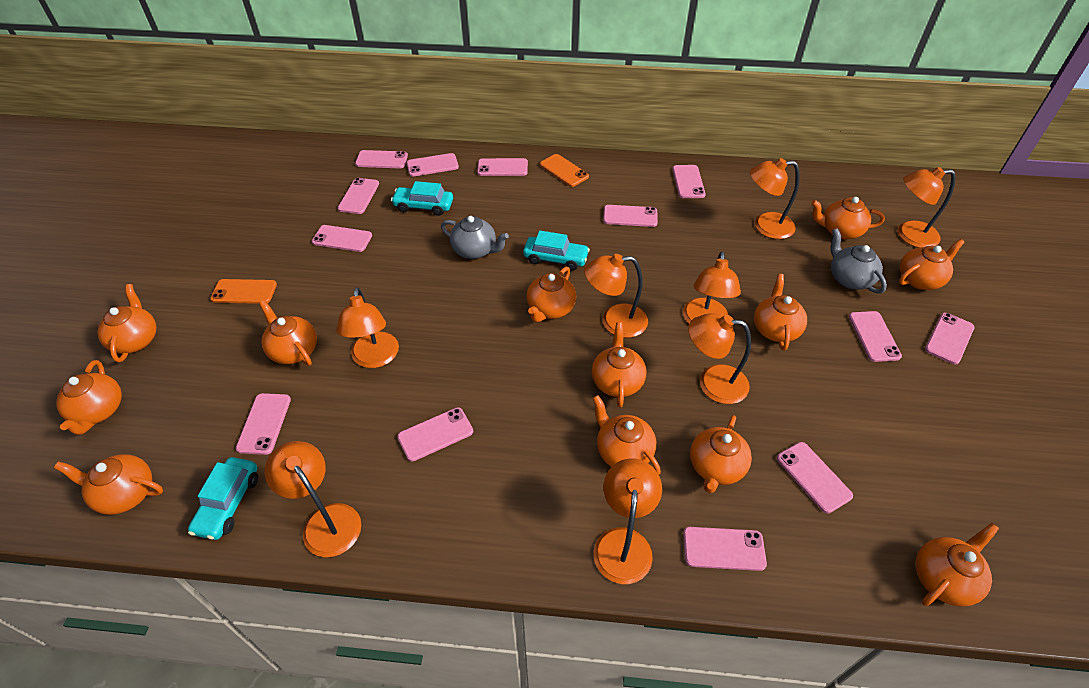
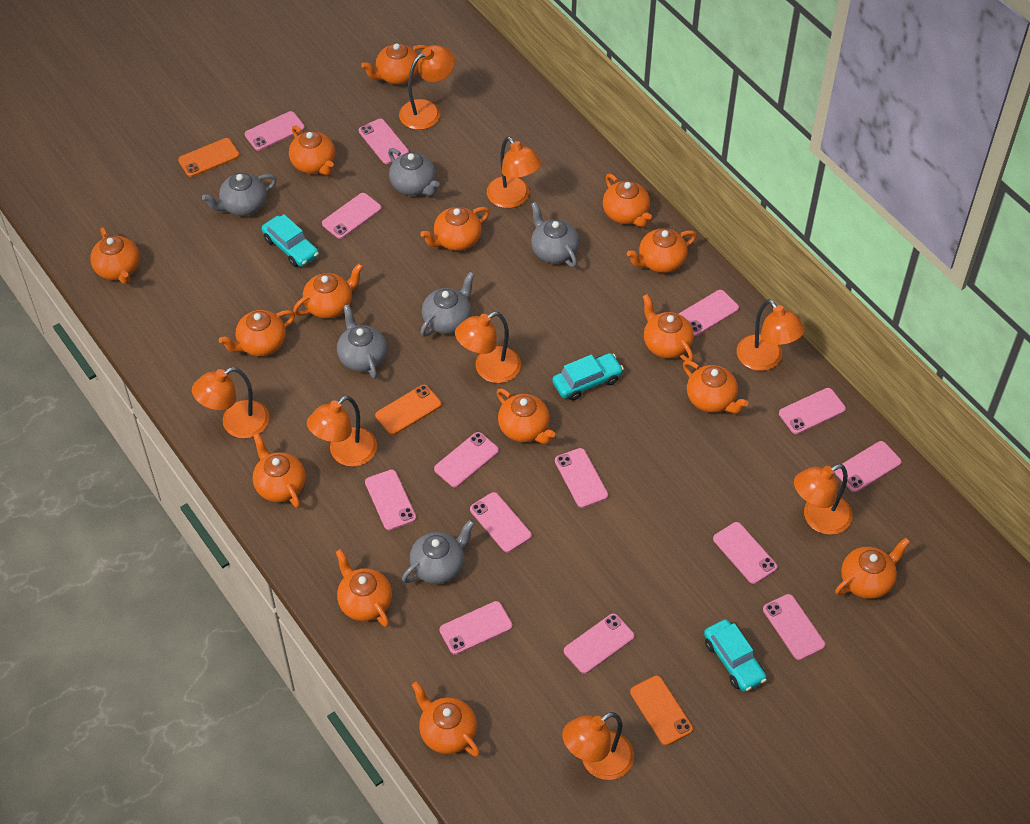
grey teapot: [441,216,509,259] [830,228,887,294] = 2 -> [202,173,277,216] [337,304,387,379] [388,148,440,196] [402,520,475,584] [420,272,475,337] [531,202,579,267] = 6
orange phone: [210,279,277,304] [540,154,589,187] = 2 -> [178,138,240,177] [375,385,442,435] [630,676,693,746] = 3
orange teapot: [54,454,163,515] [56,360,122,435] [97,284,157,363] [259,300,317,366] [527,267,576,322] [592,323,647,408] [592,395,661,475] [690,415,752,493] [754,274,807,351] [811,197,885,239] [899,239,965,290] [916,523,999,607] = 12 -> [90,227,140,284] [219,310,295,356] [253,433,306,508] [289,125,335,175] [293,263,363,319] [336,549,392,627] [361,43,427,84] [412,681,480,757] [420,207,490,251] [496,388,555,444] [603,174,652,227] [627,228,697,273] [642,294,694,361] [683,360,749,413] [835,537,910,599] = 15
pink phone: [236,393,291,455] [312,225,372,252] [338,178,379,214] [355,150,408,168] [397,407,473,461] [407,153,459,177] [477,158,528,176] [603,205,658,227] [672,165,706,198] [683,527,767,571] [777,442,853,513] [849,311,902,362] [925,313,974,364] = 13 -> [245,111,305,151] [322,193,382,239] [359,119,409,164] [365,470,416,530] [434,432,499,487] [440,601,513,655] [470,492,532,553] [555,448,608,508] [564,614,635,674] [679,290,739,336] [713,522,777,584] [763,594,825,660] [779,388,846,434] [835,441,902,492] = 14

